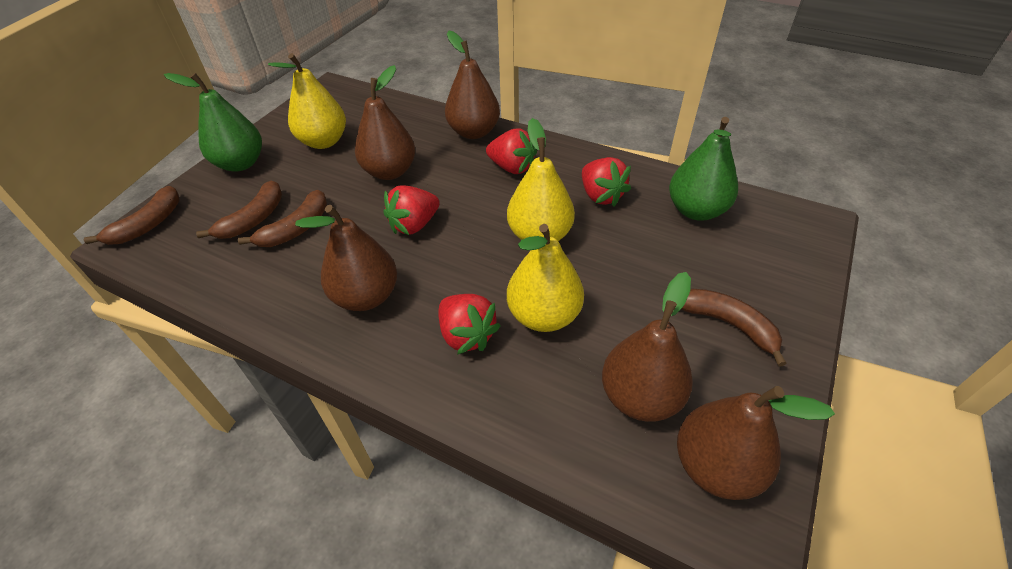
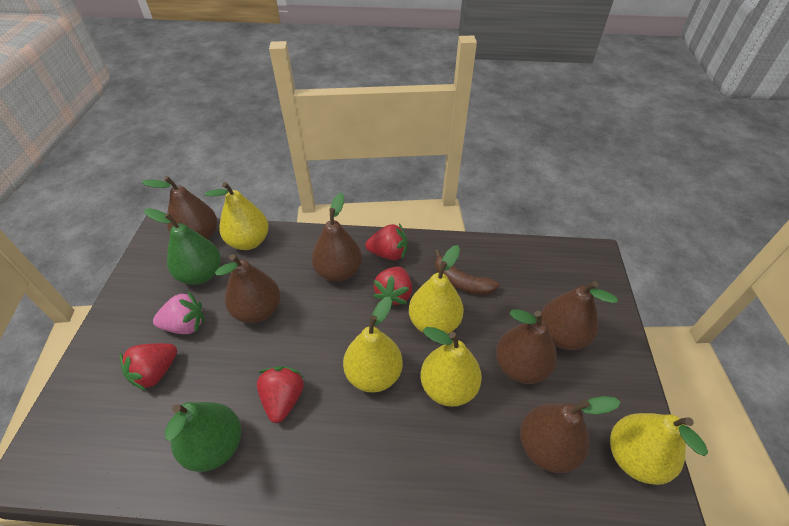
brown banana: [84,186,179,245] [196,181,282,239] [238,190,327,247] [681,289,787,367] = 4 -> [434,249,500,295] = 1
brown pear: [295,205,397,311] [355,65,415,180] [445,30,500,139] [602,272,693,422] [677,386,835,500] = 5 -> [142,176,217,240] [215,254,280,323] [312,192,362,282] [496,309,557,384] [520,396,620,473] [541,281,618,350] = 6
pink strawberry: none = 0 -> [153,291,205,334] = 1
yellow pear: [268,53,346,149] [507,118,575,241] [507,224,584,332] = 3 -> [205,182,269,250] [343,297,403,393] [409,245,464,334] [421,327,482,407] [610,413,708,485] = 5

